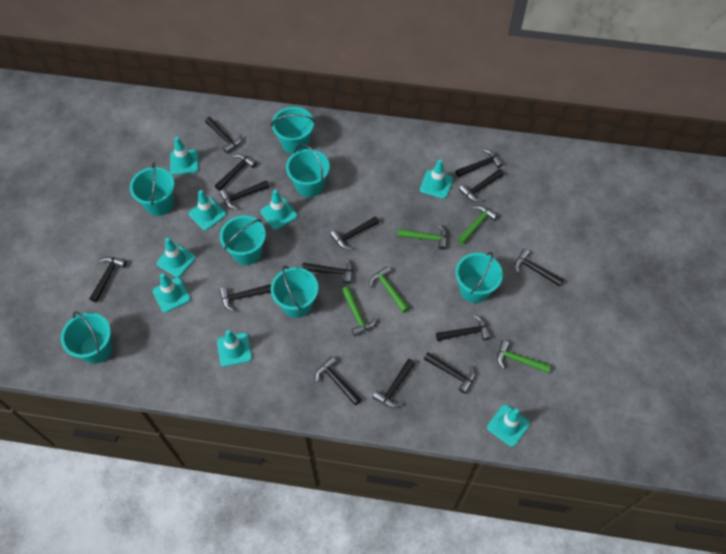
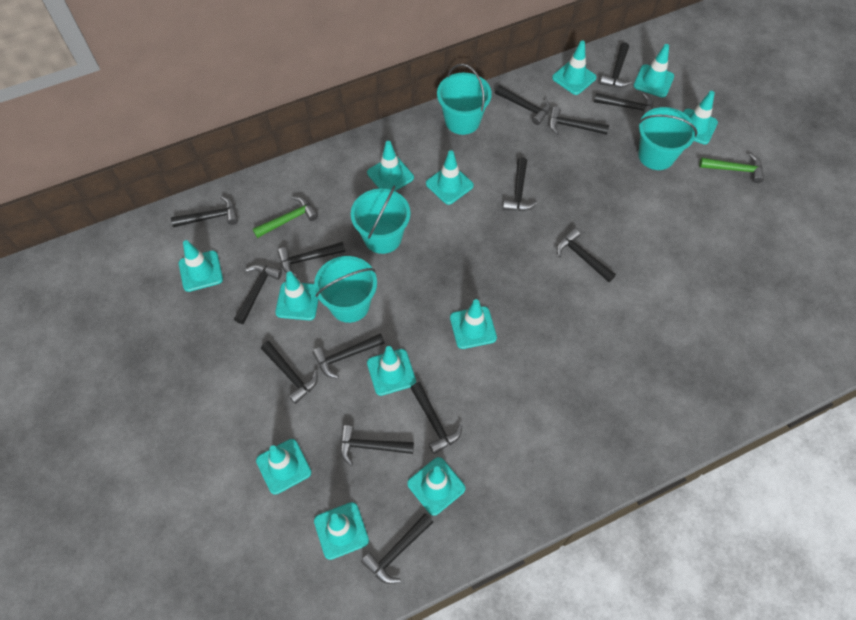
green hammer: [341,287,377,336] [369,266,409,313] [398,225,447,250] [458,205,498,244] [497,340,551,373] = 5 -> [253,197,318,238] [699,153,764,183] = 2
turquoise bucket: [61,311,113,364] [130,162,175,216] [220,215,266,265] [271,107,315,154] [271,266,318,318] [286,145,330,197] [455,252,503,303] = 7 -> [314,256,377,323] [351,185,410,254] [437,64,492,135] [638,107,697,170] = 4
turquoise traffic cone: [153,273,191,313] [157,238,196,277] [170,137,199,175] [189,190,226,230] [217,330,252,367] [260,190,297,230] [420,160,453,199] [487,404,530,447] = 8 -> [179,240,223,292] [256,439,311,495] [275,271,319,320] [314,502,369,560] [367,141,414,191] [367,346,416,396] [407,457,466,516] [426,150,474,205] [450,299,497,349] [552,40,597,95] [634,44,674,98] [683,91,718,145] = 12

